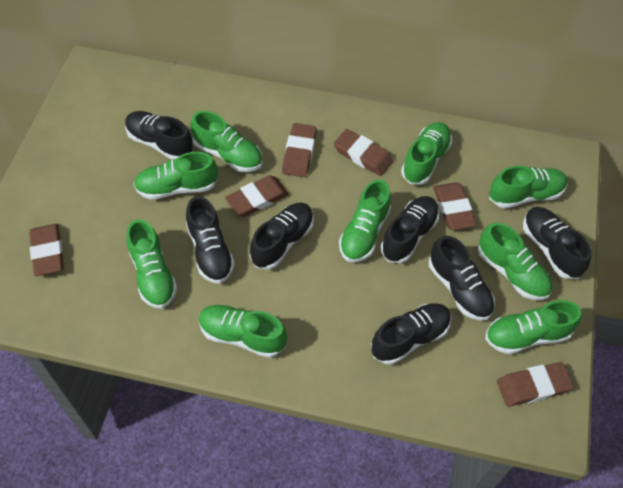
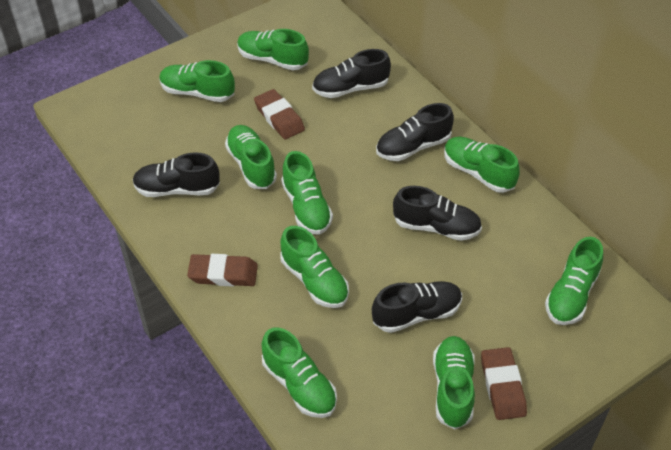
black shoe: [125,111,194,160] [186,196,235,284] [250,203,314,270] [371,303,451,365] [381,196,439,263] [429,235,495,321] [523,207,591,279] = 7 -> [132,152,220,197] [312,49,391,98] [372,281,462,333] [376,103,454,161] [393,186,482,241] = 5
brown eraser: [29,224,64,276] [225,175,289,217] [282,123,317,177] [334,129,393,176] [433,182,477,230] [497,362,574,407] = 6 -> [187,254,258,287] [254,89,305,139] [481,347,527,420] = 3

